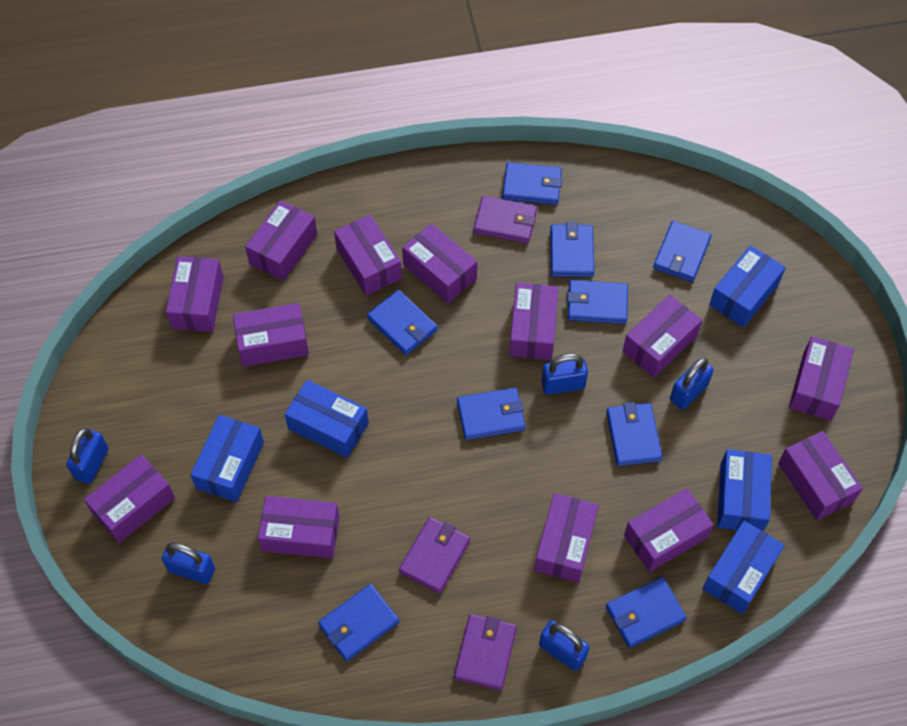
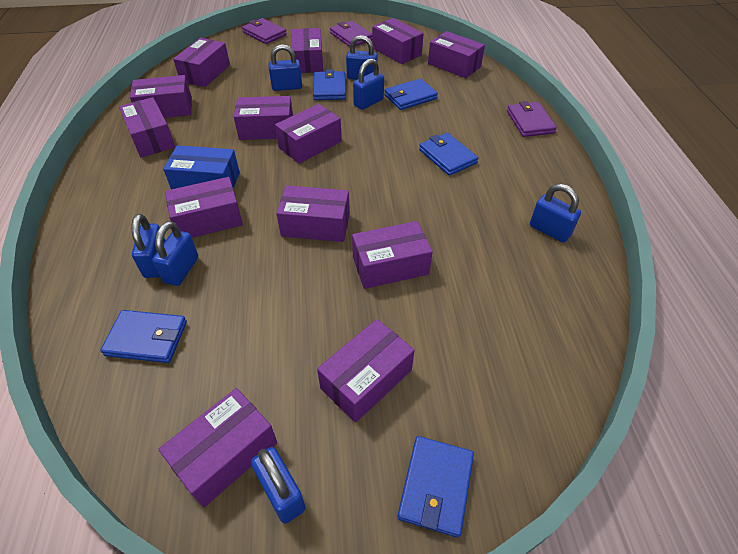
blue box: [190,415,264,502] [285,380,369,458] [702,521,785,614] [709,245,786,328] [717,449,772,531] = 5 -> [163,145,240,189] = 1
blue padlock: [66,427,109,484] [162,543,215,584] [539,620,590,671] [541,353,588,395] [670,357,714,410] = 5 -> [131,214,166,278] [152,221,198,286] [251,447,306,524] [269,44,302,91] [346,35,378,80] [353,58,384,110] [530,184,581,243] = 7
blue wallet: [318,584,399,661] [367,290,438,355] [457,388,525,440] [502,162,562,205] [550,222,594,277] [567,280,628,324] [606,402,663,466] [606,577,687,648] [653,221,712,282] = 9 -> [100,310,187,363] [313,69,346,100] [384,78,438,110] [397,436,474,538] [419,133,478,176] = 5

